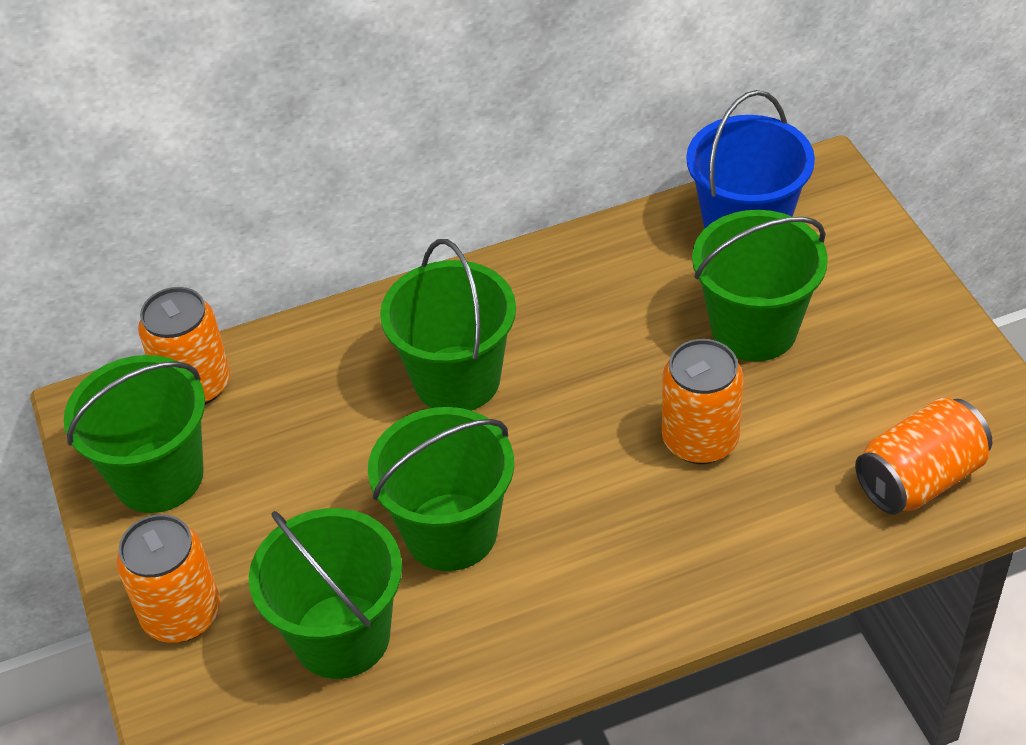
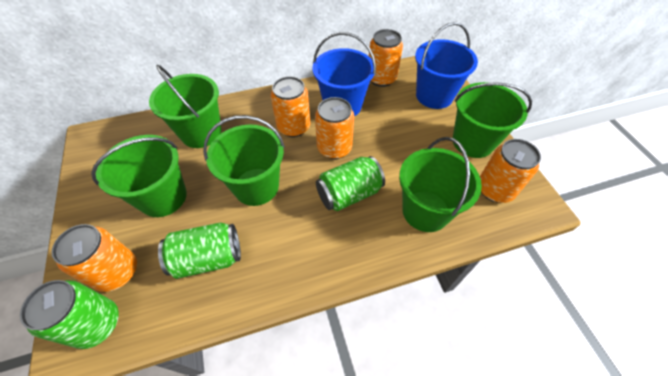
blue bucket: [686,90,815,229] = 1 -> [313,32,376,116] [415,22,478,109] = 2
green can: none = 0 -> [20,280,119,349] [158,222,241,279] [316,156,385,211] = 3
orange can: [117,514,220,643] [138,287,230,405] [662,339,744,464] [855,397,992,515] = 4 -> [51,224,137,292] [271,76,310,137] [315,97,354,159] [369,29,403,87] [480,139,541,203] = 5

